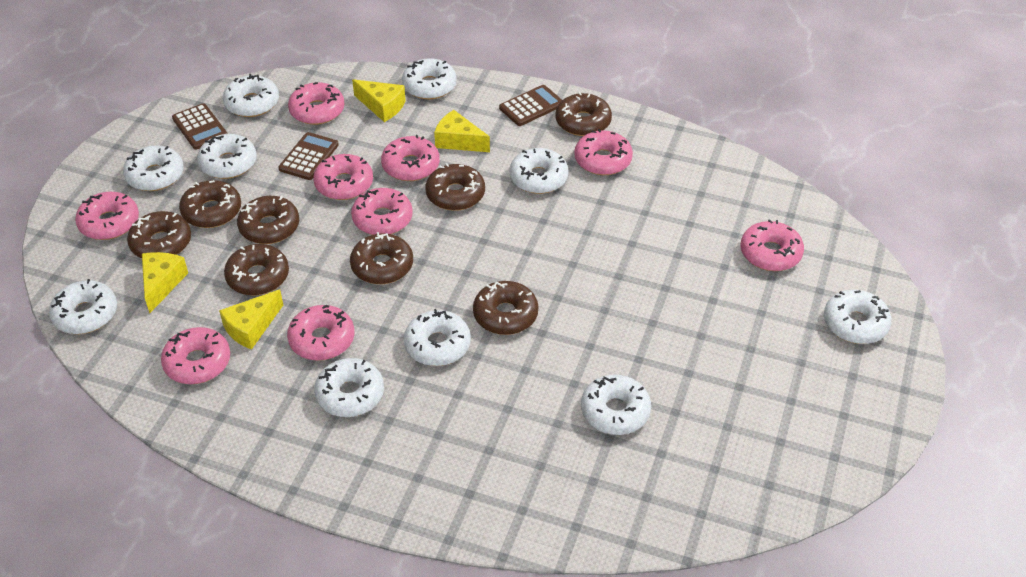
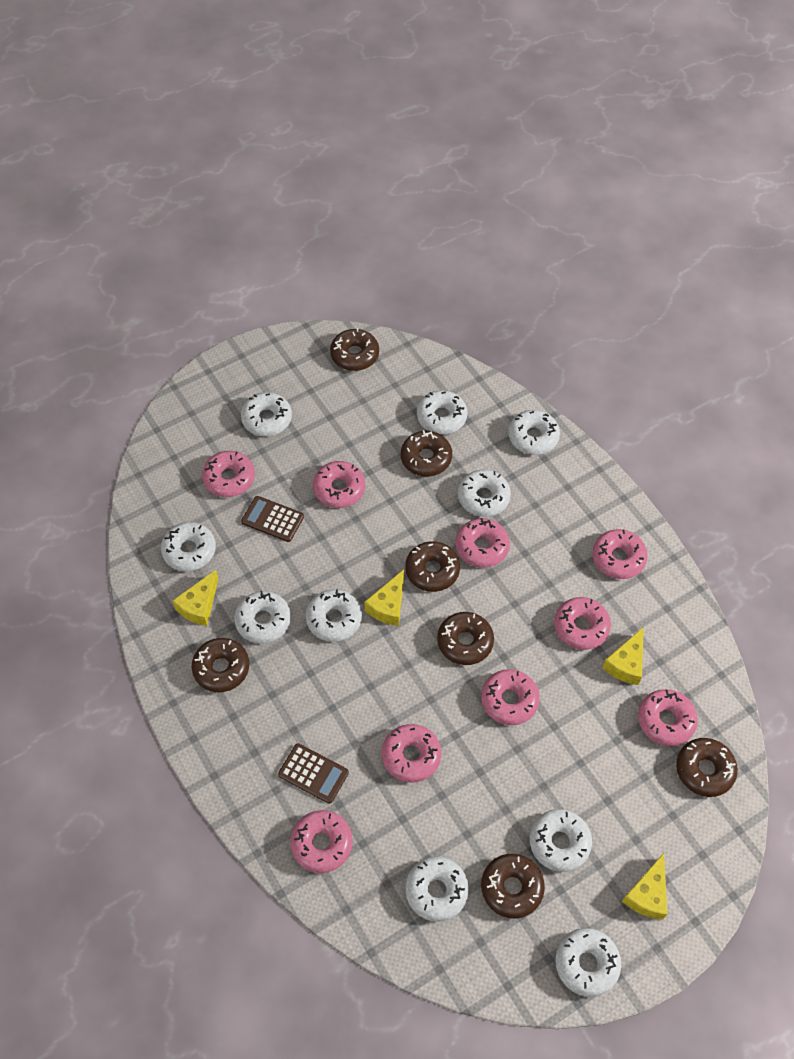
brown calculator: [172,103,228,150] [279,132,339,180] [499,85,562,126] = 3 -> [241,496,304,542] [278,743,349,804] = 2
brown donut: [127,211,191,258] [179,180,241,228] [224,244,289,295] [237,196,299,244] [350,232,413,284] [426,163,485,211] [473,281,538,335] [555,92,612,136] = 8 -> [192,638,249,692] [330,328,379,371] [401,430,452,477] [405,541,460,592] [437,612,494,665] [481,854,545,919] [676,738,738,797] = 7

